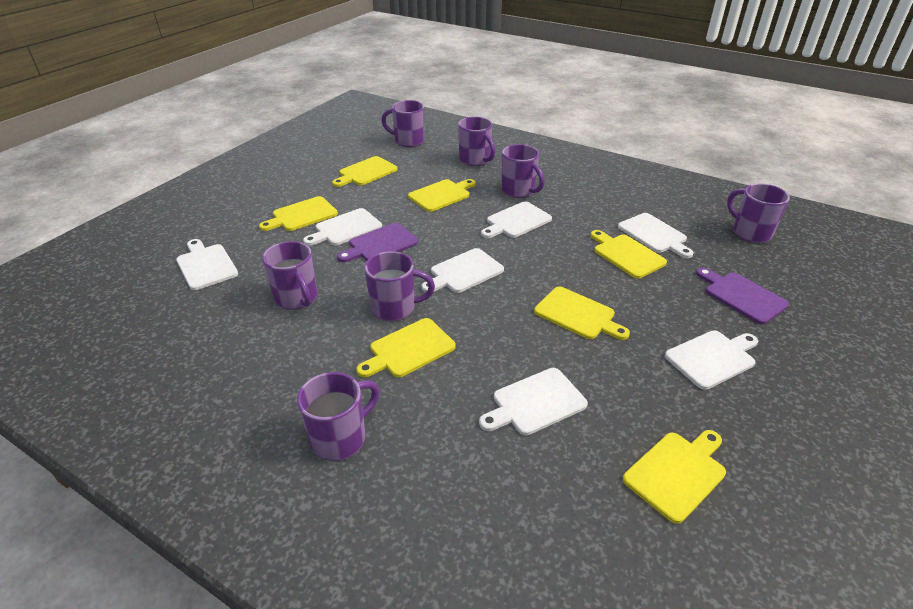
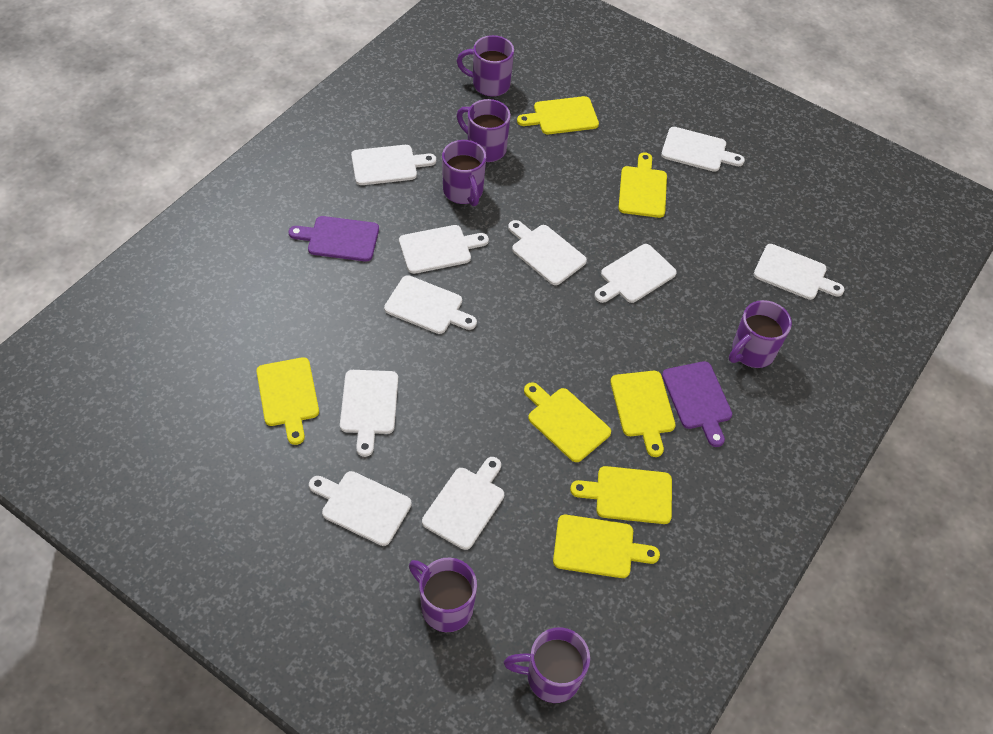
purple mug: [262,241,318,310] [297,372,379,461] [364,251,435,321] [381,100,424,147] [458,117,495,166] [501,144,545,198] [727,183,790,243] = 7 -> [409,558,477,632] [442,140,486,206] [457,35,514,97] [457,99,511,162] [504,627,590,703] [729,300,792,368] = 6
white cutting board: [176,239,238,290] [303,208,382,246] [421,248,504,293] [479,368,588,435] [481,201,552,238] [618,213,694,258] [665,330,758,390] = 7 -> [309,471,412,546] [340,370,398,457] [351,145,436,185] [384,275,477,334] [399,225,489,274] [422,457,504,550] [508,220,587,285] [594,244,677,303] [661,127,745,172] [754,244,844,300] = 10

